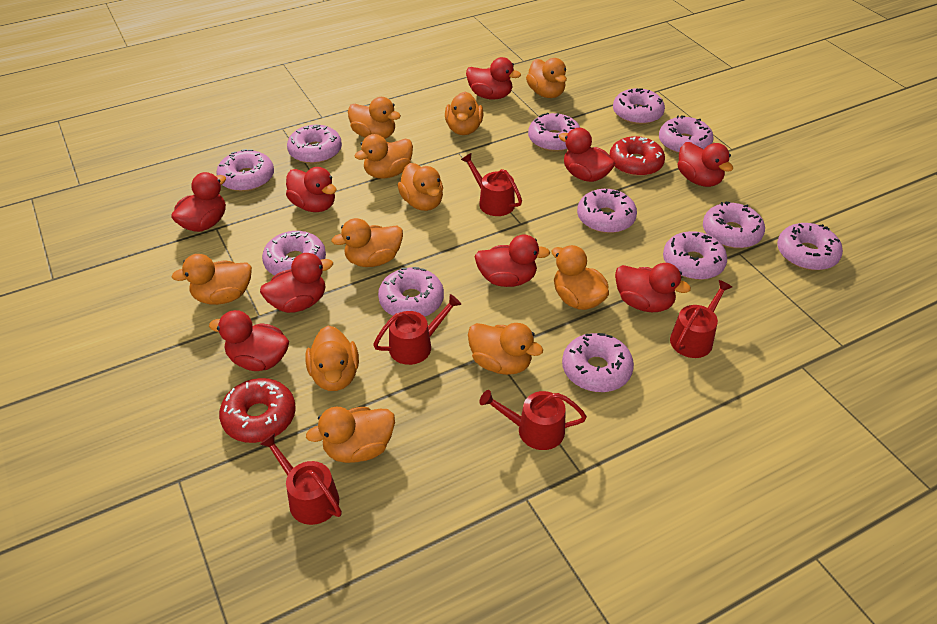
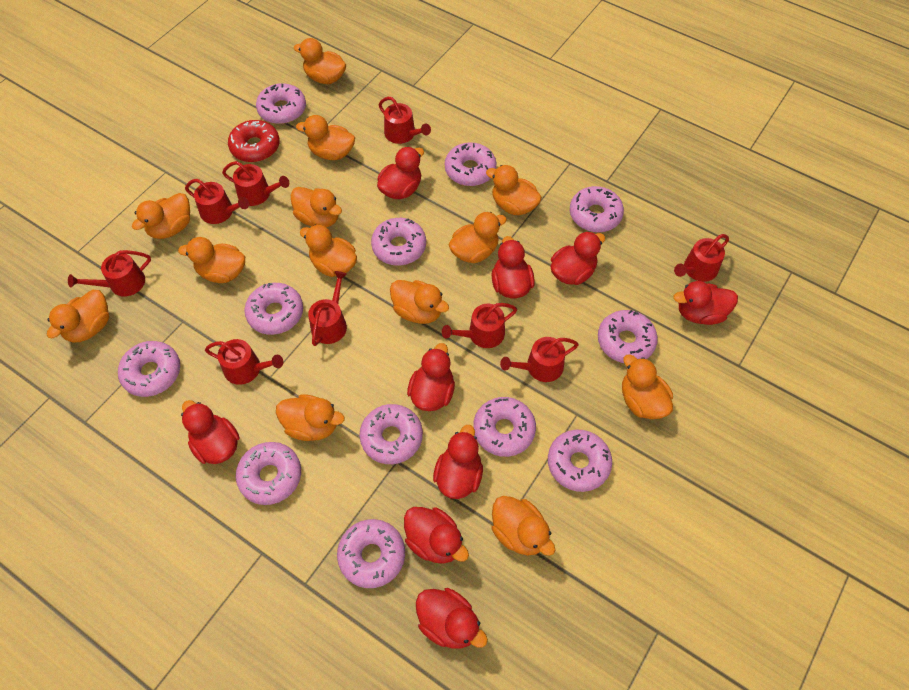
orange duck: [172,254,252,305] [305,326,359,391] [306,407,395,463] [332,218,403,267] [348,97,401,139] [354,134,413,179] [398,163,443,211] [445,92,483,135] [468,323,543,375] [526,58,567,98] [552,245,609,310] = 11 -> [47,290,109,343] [132,193,190,239] [178,237,245,283] [276,394,345,441] [290,187,342,227] [294,38,346,84] [296,115,355,160] [300,225,357,277] [390,280,449,324] [449,212,507,263] [486,165,542,215] [492,496,555,556] [622,354,673,419] = 13
red donut: [219,378,296,443] [610,136,665,177] = 2 -> [228,120,280,162] = 1
red watering can: [260,433,342,525] [373,294,461,365] [461,153,522,216] [479,390,587,450] [670,280,732,358] = 5 -> [68,250,151,296] [185,179,249,224] [205,339,283,385] [222,161,289,206] [308,271,347,346] [379,97,431,144] [442,303,517,348] [500,337,579,382] [674,234,729,282] = 9

